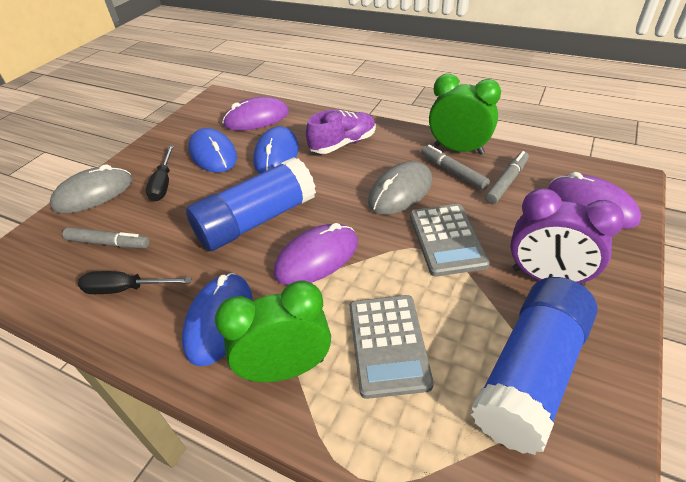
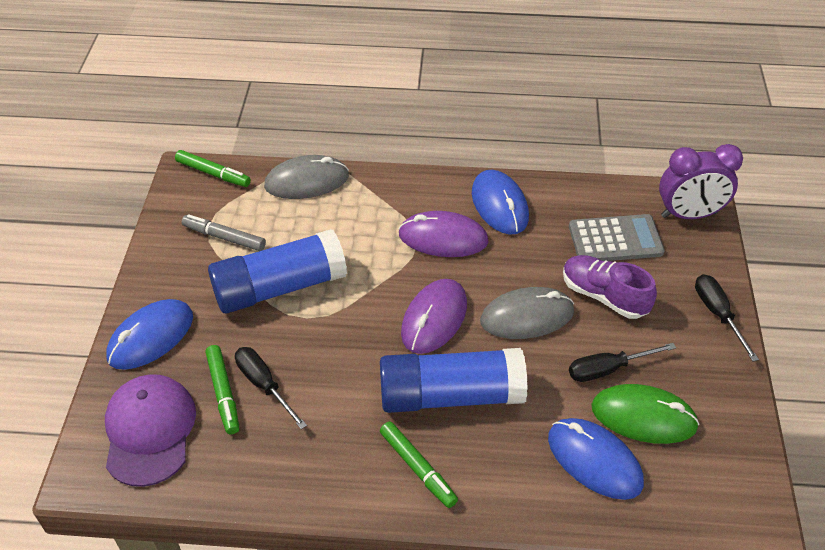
black screwdriver: [78,271,192,294] [146,145,174,201] = 2 -> [235,347,307,430] [569,343,676,382] [695,274,759,361] = 3
green clock: [215,281,331,382] [429,74,501,155] = 2 -> none = 0
green marker: none = 0 -> [175,150,251,187] [206,345,239,435] [380,421,458,508] = 3
green mouse: none = 0 -> [591,384,700,444] = 1
grey calculator: [350,295,434,399] [410,204,490,277] = 2 -> [569,214,665,261] = 1
grey marker: [63,227,149,248] [421,145,490,190] [485,151,529,204] = 3 -> [182,214,266,251] = 1
purple cap: none = 0 -> [105,374,196,487] = 1
purple mouse: [222,97,289,131] [273,223,358,285] [548,172,641,229] = 3 -> [398,211,488,257] [401,279,467,354] = 2

